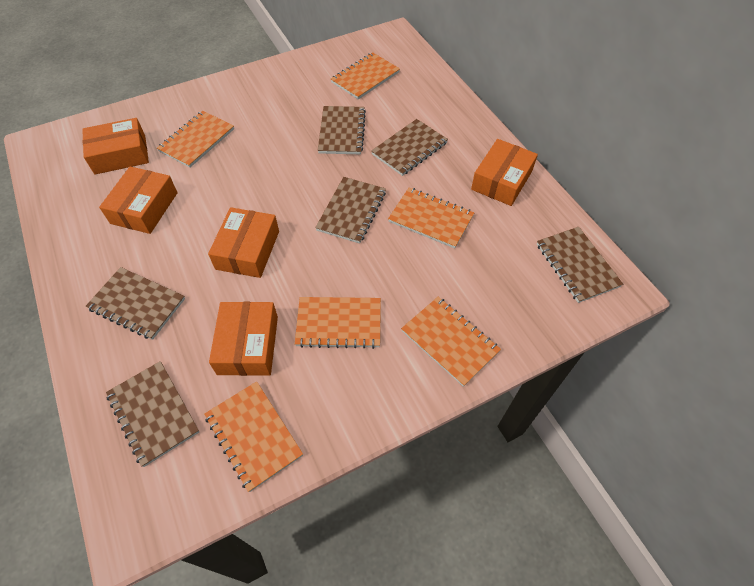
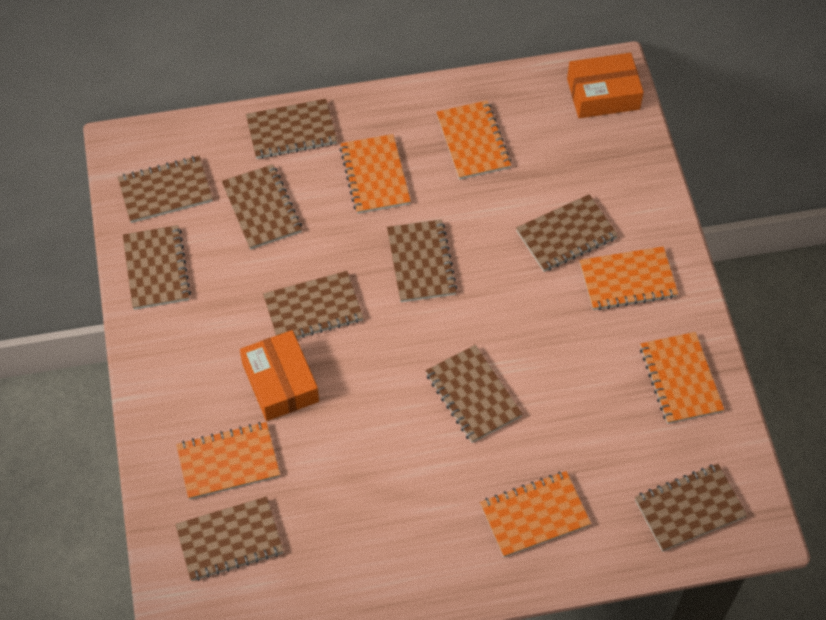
brown notebook: [86,267,185,340] [106,361,199,467] [315,177,386,244] [318,106,366,154] [371,119,448,176] [537,227,623,303] = 6 -> [118,156,213,223] [123,225,191,310] [175,496,283,581] [222,164,302,250] [246,99,337,159] [263,271,363,338] [387,219,458,302] [425,345,523,443] [516,194,618,272] [635,464,747,551] = 10
orange box: [82,118,149,175] [99,166,178,234] [208,207,279,278] [209,302,278,376] [471,139,538,206] = 5 -> [240,330,319,421] [567,53,644,118] = 2

